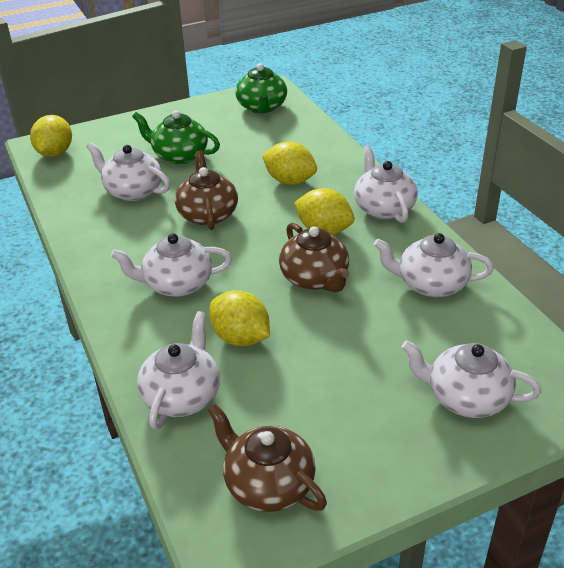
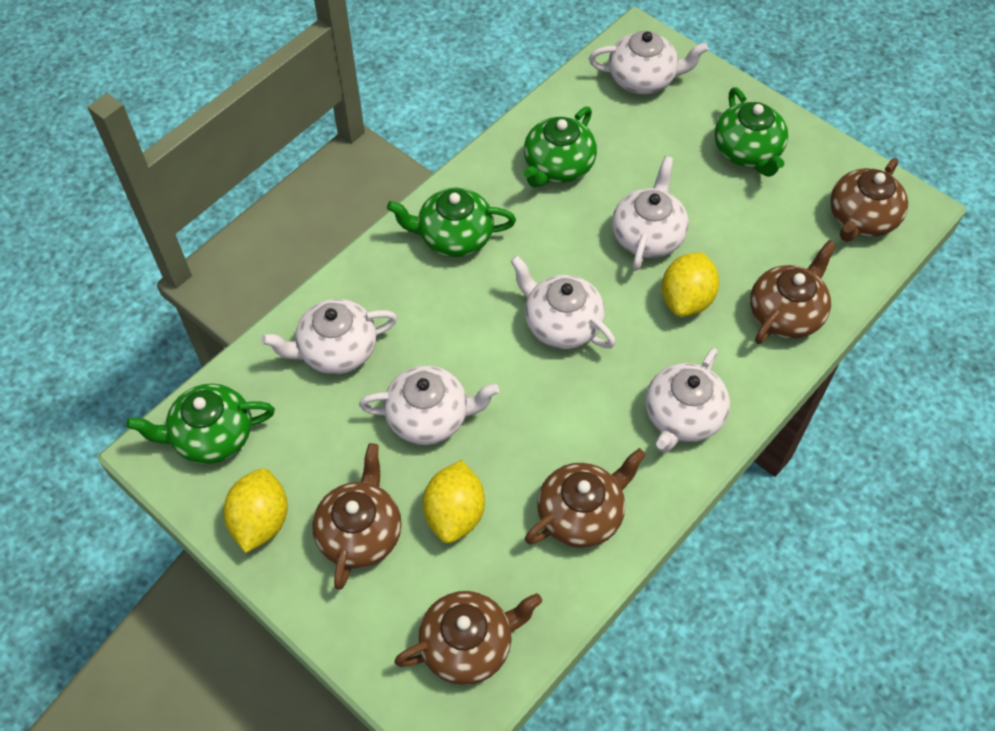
brown teapot: [175,151,238,230] [207,404,327,512] [279,223,349,293] = 3 -> [312,443,402,590] [395,591,542,685] [525,448,646,548] [750,240,837,344] [830,158,908,242] = 5
green teapot: [132,110,220,164] [235,63,287,114] = 2 -> [126,383,275,464] [387,188,516,257] [524,107,597,188] [715,87,788,177] = 4
yellow lemon: [30,115,72,157] [209,290,270,346] [262,142,317,185] [294,188,354,235] = 4 -> [223,468,288,553] [423,460,485,543] [662,253,719,317] = 3

